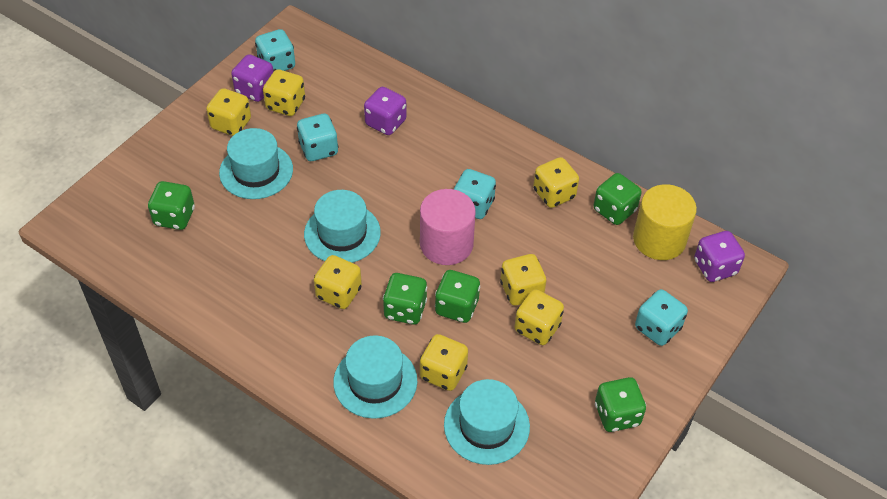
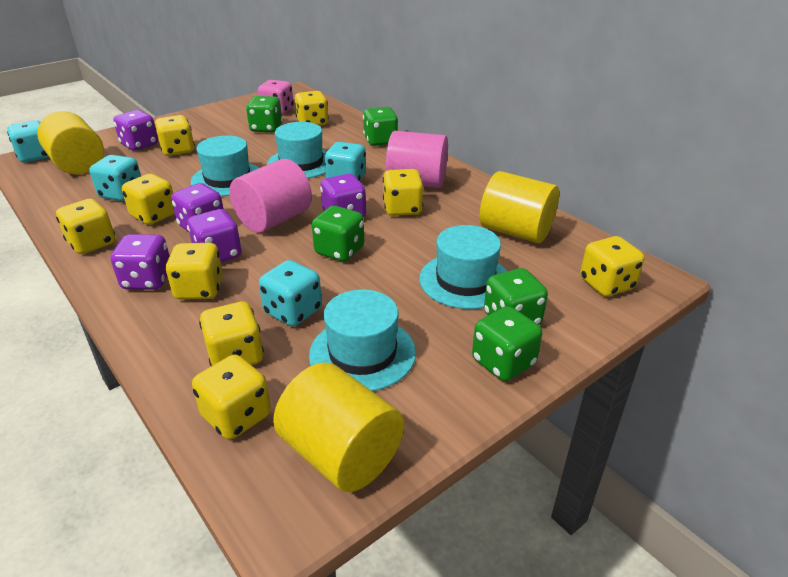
pink cylinder: [420,189,476,265] = 1 -> [229,159,312,233] [386,131,448,188] = 2
pink dice: none = 0 -> [258,80,294,115] = 1
purple dice: [231,54,274,102] [364,87,407,135] [694,231,745,282] = 3 -> [111,234,170,290] [113,110,158,151] [171,183,223,232] [187,209,242,262] [320,174,366,218] = 5
yellow cylinder: [633,184,697,260] = 1 -> [37,111,104,175] [273,362,404,492] [480,171,559,243] = 3
yellow dice: [206,88,251,136] [263,69,305,116] [314,255,362,309] [420,334,468,391] [500,254,546,306] [515,289,564,345] [533,157,579,208] = 7 -> [56,199,115,254] [122,174,175,225] [154,115,195,156] [165,243,223,300] [192,354,271,440] [199,301,264,366] [295,91,329,126] [383,169,423,216] [580,236,645,297] = 9

